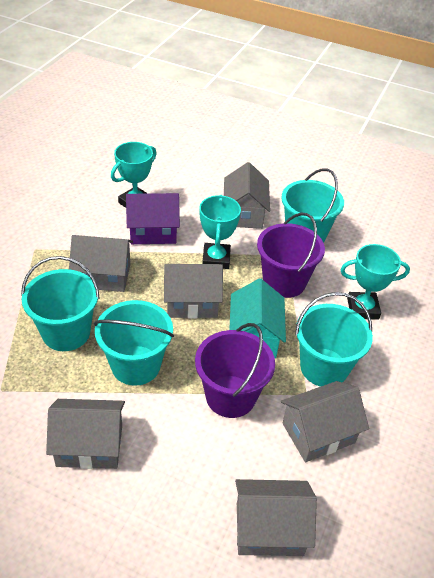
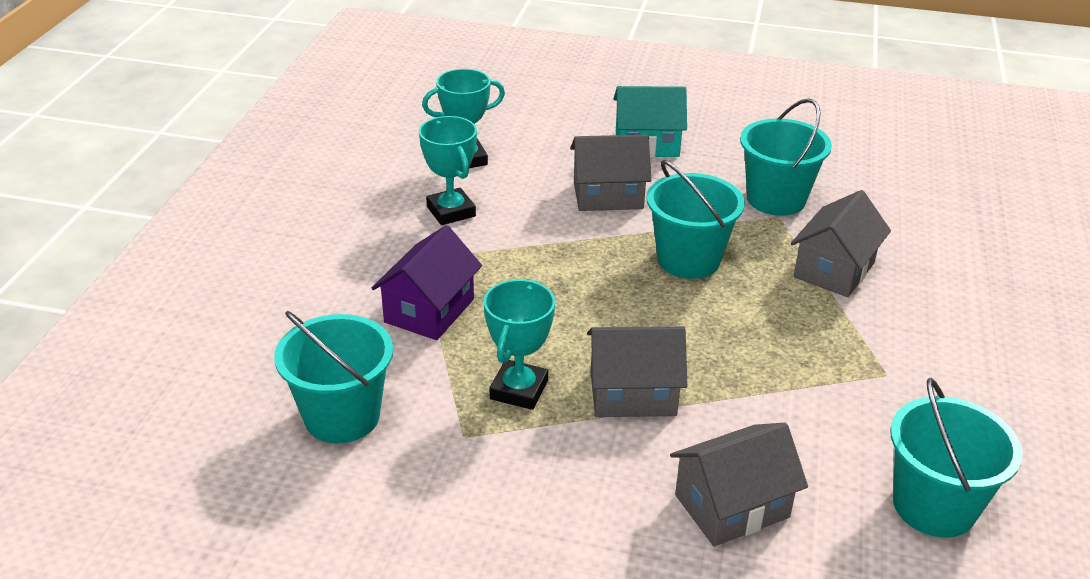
grey house: [46,399,125,469] [69,235,133,292] [164,264,223,319] [224,162,270,229] [235,479,317,556] [281,381,369,462] = 6 -> [570,134,651,211] [587,326,687,417] [670,422,808,546] [791,190,891,297] = 4
purple bucket: [195,323,275,418] [257,213,325,298] = 2 -> none = 0

